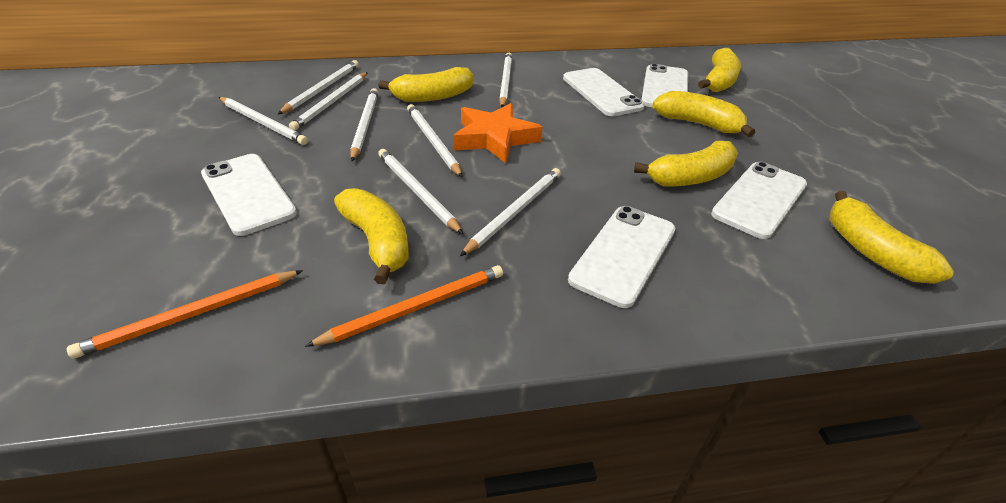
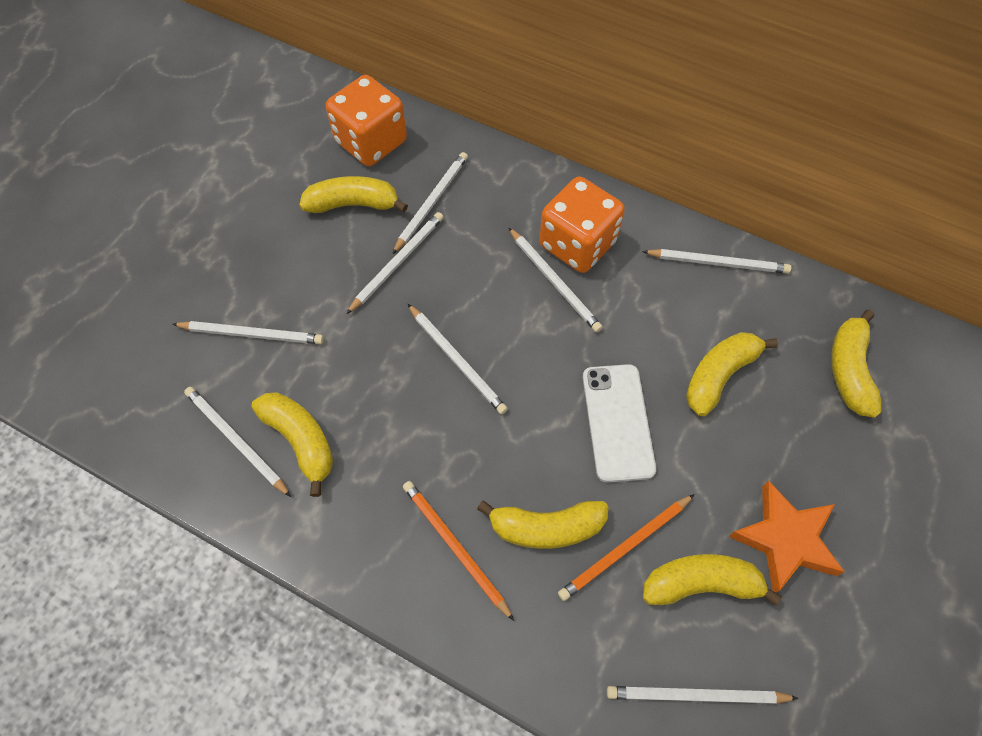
orange dice: none = 0 -> [326,75,407,166] [539,177,625,273] = 2
white phone: [201,154,297,236] [563,68,645,116] [568,206,675,308] [641,64,688,107] [711,162,807,239] = 5 -> [583,364,656,483] = 1

